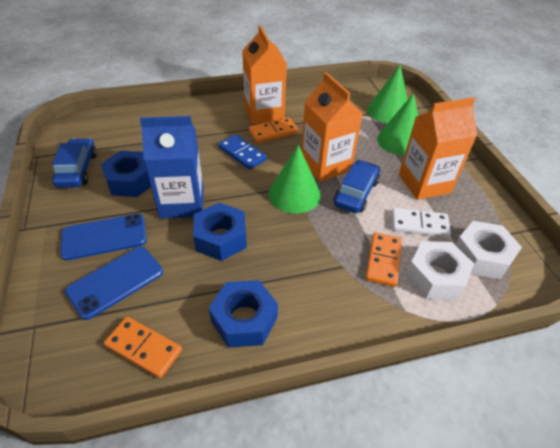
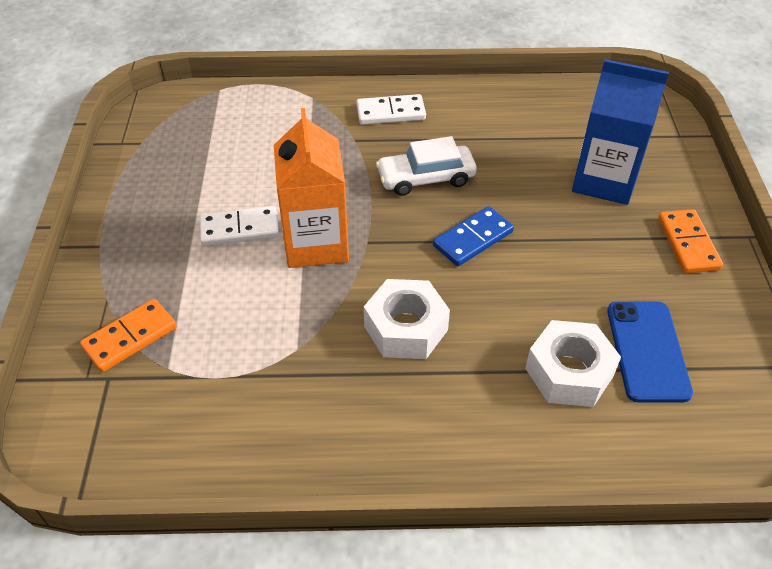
blue car: [52,138,97,188] [334,160,380,213] = 2 -> none = 0
blue nut: [101,151,151,197] [193,203,247,261] [209,280,278,348] = 3 -> none = 0
blue phone: [60,214,147,261] [65,247,163,320] = 2 -> [607,302,693,403] = 1
green cone: [269,145,321,213] [368,65,408,123] [377,93,418,156] = 3 -> none = 0
orange carton: [242,25,287,124] [301,72,363,182] [399,97,477,200] = 3 -> [274,108,349,268] = 1
orange domino: [104,317,182,378] [249,117,298,143] [366,232,402,287] = 3 -> [80,299,177,372] [658,209,723,273] = 2
white car: none = 0 -> [376,136,477,196] = 1
white domino: [392,208,451,237] = 1 -> [200,206,279,246] [356,94,426,125] = 2

